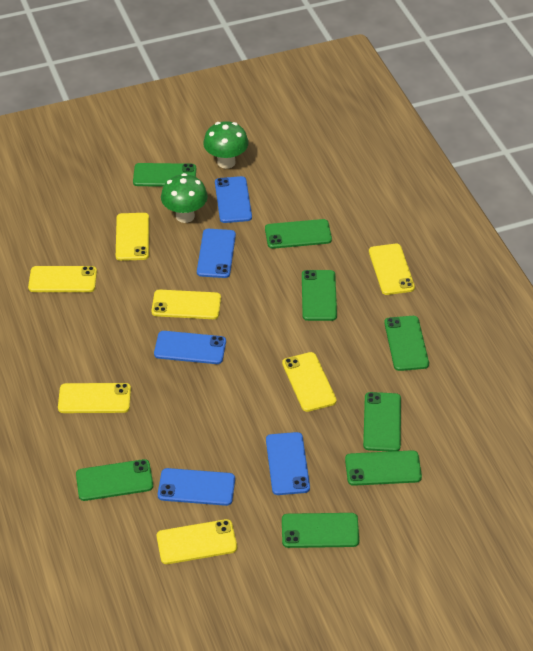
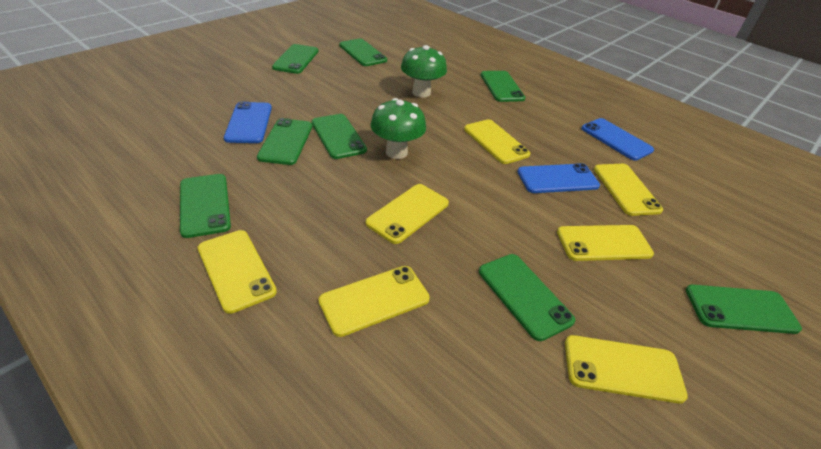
blue phone: [154,331,226,364] [158,468,235,506] [197,229,236,278] [215,176,252,223] [266,432,310,495] = 5 -> [224,102,272,143] [517,163,600,193] [581,118,654,161] = 3

